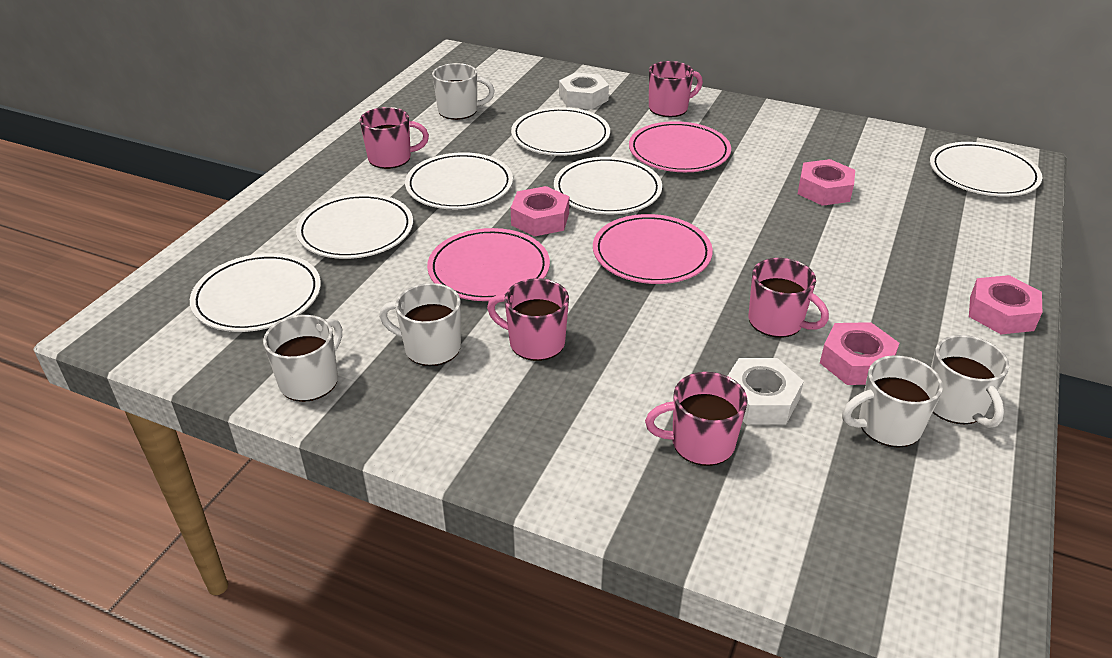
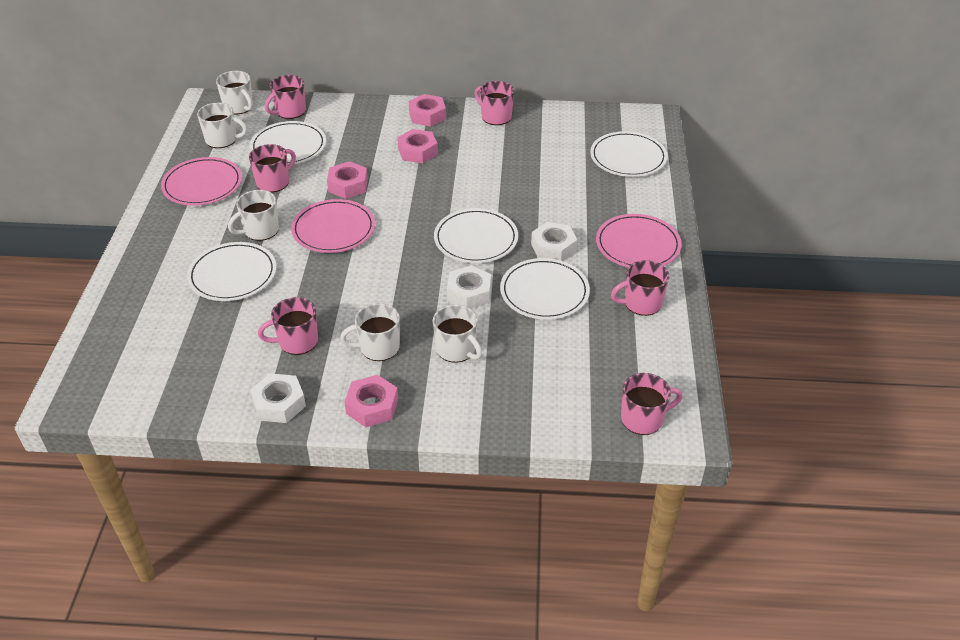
pink mug: [360,107,429,169] [487,278,569,361] [645,372,748,466] [649,61,703,117] [749,258,829,338] = 5 -> [249,144,296,193] [258,297,318,355] [265,75,306,119] [474,81,514,125] [611,260,669,316] [621,373,683,435] = 6
white nut: [559,72,609,109] [728,358,804,424] = 2 -> [250,373,306,423] [447,265,491,309] [531,222,577,261] = 3
white plate: [190,253,321,332] [296,193,413,259] [405,152,513,209] [511,107,610,156] [554,157,662,214] [930,142,1042,197] = 6 -> [187,242,276,301] [250,121,326,164] [434,208,518,263] [500,258,590,320] [590,131,668,177] = 5

